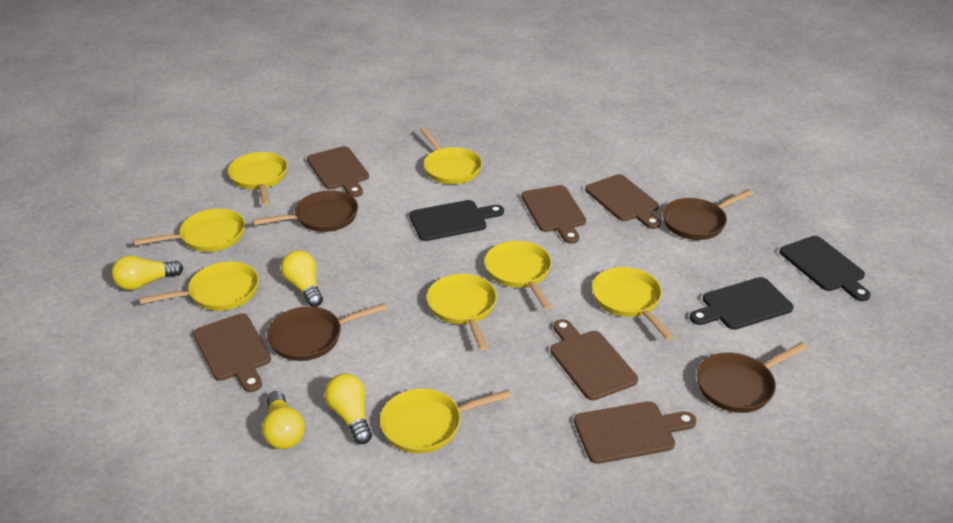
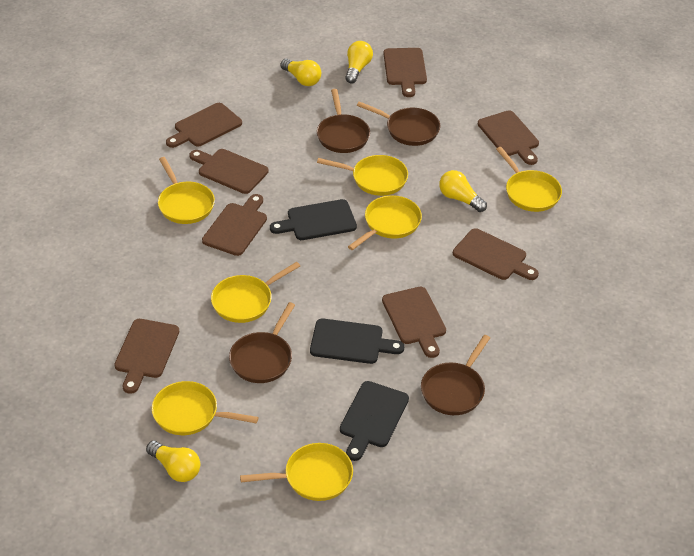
brown cutting board: [193,313,271,392] [307,146,369,197] [521,185,586,244] [550,319,638,401] [574,401,696,464] [585,174,661,229] = 6 -> [114,319,179,394] [166,103,242,148] [190,149,268,194] [202,194,267,256] [382,287,446,358] [383,48,427,97] [453,228,539,280] [477,110,539,165] = 8
yellow pan: [134,209,245,252] [139,261,259,311] [228,152,288,205] [380,388,511,453] [420,127,482,184] [427,274,497,350] [485,241,552,310] [592,267,674,340] = 8 -> [152,381,259,435] [158,157,215,224] [211,262,300,323] [240,443,353,501] [317,155,408,196] [348,195,422,250] [496,147,562,212] = 7

